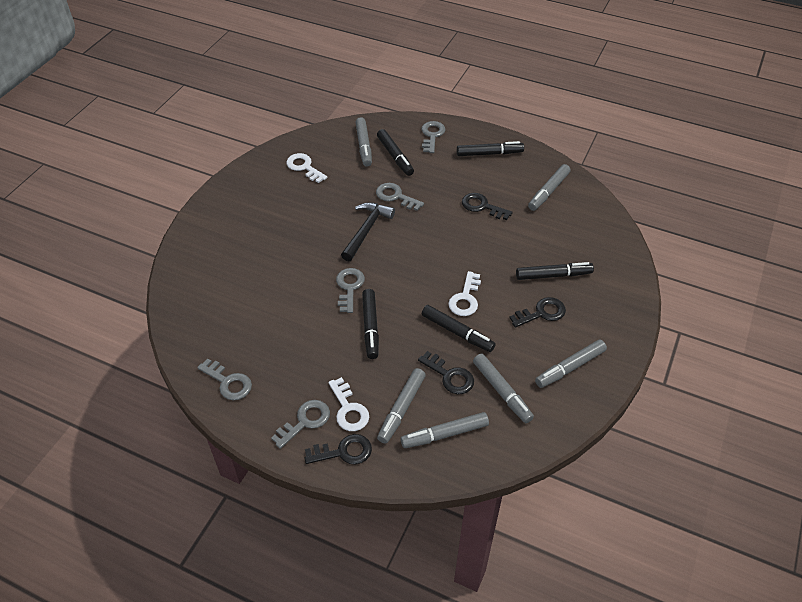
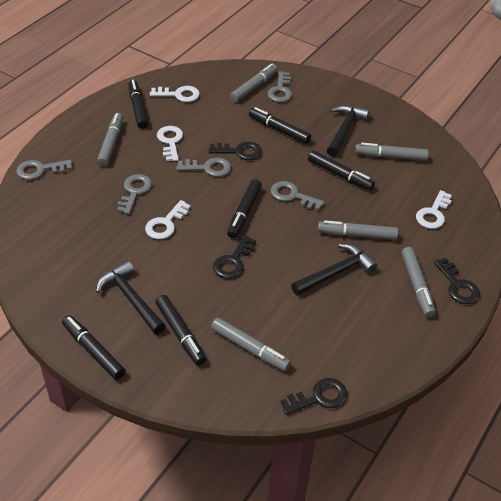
black hammer: [341,202,395,262] = 1 -> [96,261,166,334] [291,244,377,296] [327,105,370,157] = 3
black marker: [362,289,379,359] [377,129,414,176] [422,305,496,352] [457,141,524,156] [516,262,594,280] = 5 -> [62,315,125,380] [128,80,148,129] [155,295,206,365] [227,179,262,238] [249,107,311,144] [308,151,375,190] = 6
white key: [286,153,327,183] [328,377,369,431] [448,271,481,316] = 3 -> [145,200,191,239] [150,86,200,102] [157,126,183,161] [416,190,452,229] = 4

